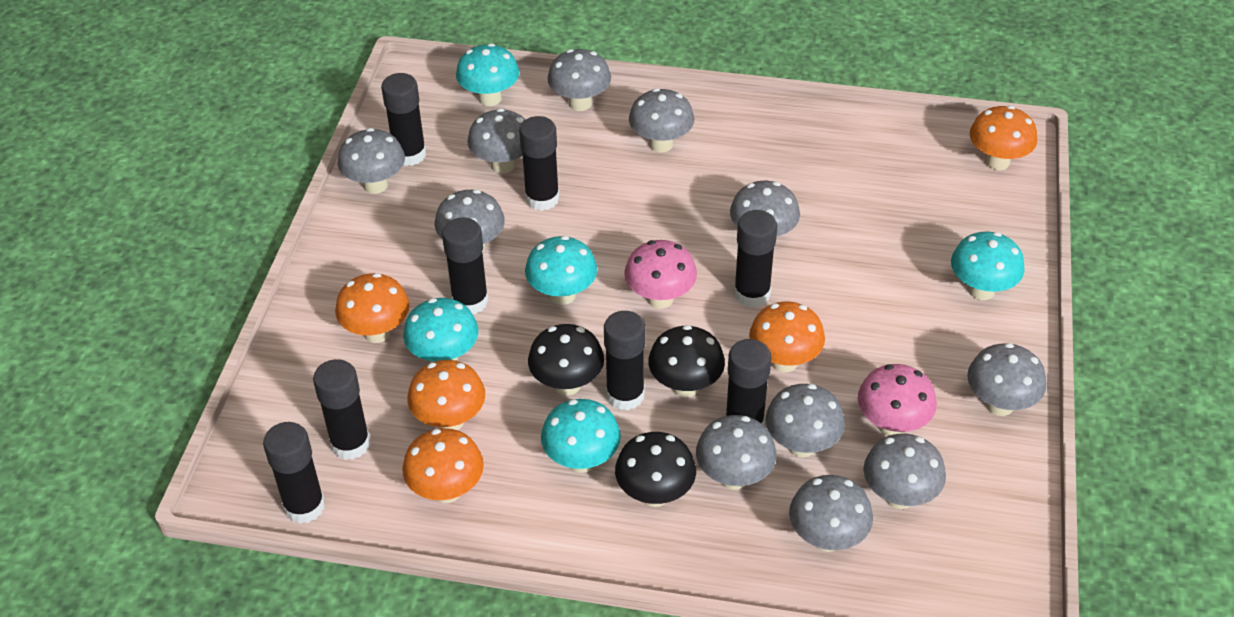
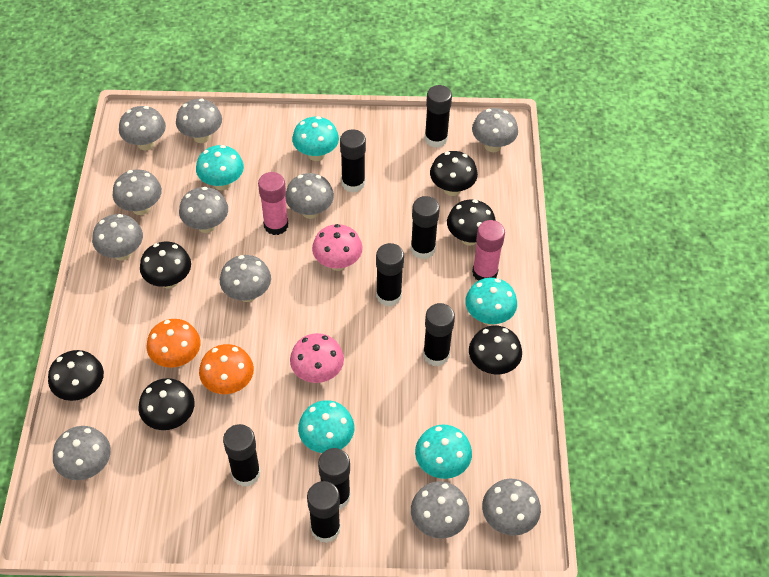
black mushroom: [528,324,604,396] [615,432,696,507] [648,325,725,397] = 3 -> [48,350,104,401] [138,378,195,430] [140,242,191,289] [430,151,478,196] [447,200,496,246] [469,326,522,374] = 6
orange mushroom: [335,273,410,343] [402,428,484,503] [408,360,485,430] [749,301,825,372] [970,106,1037,170] = 5 -> [147,319,200,368] [199,344,254,394] = 2
pink glue stick: none = 0 -> [258,172,288,235] [472,220,505,281] = 2

